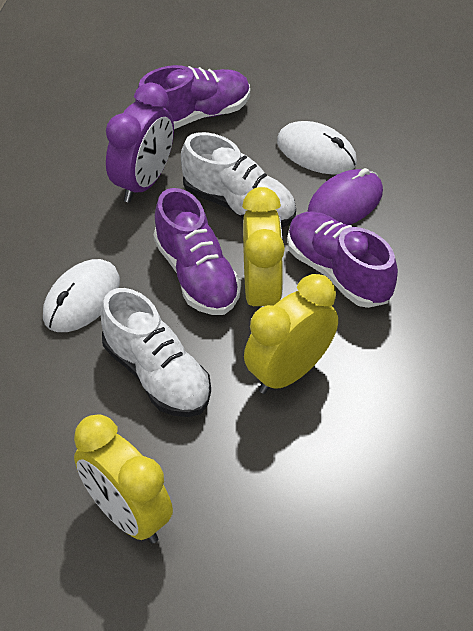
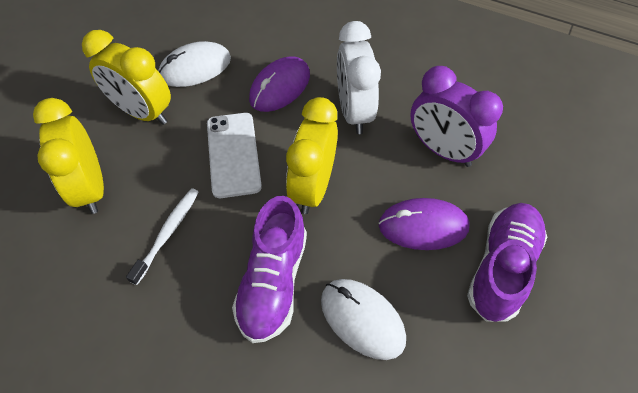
purple mouse: [307,168,383,225] = 1 -> [249,56,310,112] [379,198,470,250] = 2
purple shoe: [135,65,250,129] [154,188,241,315] [287,212,398,308] = 3 -> [232,196,307,343] [467,203,547,322] = 2
white clock: none = 0 -> [337,21,381,134] = 1
white phone: none = 0 -> [207,113,262,198] = 1
white shoe: [101,288,211,417] [181,132,296,227] = 2 -> none = 0
white toothbrush: none = 0 -> [126,188,199,285] = 1

